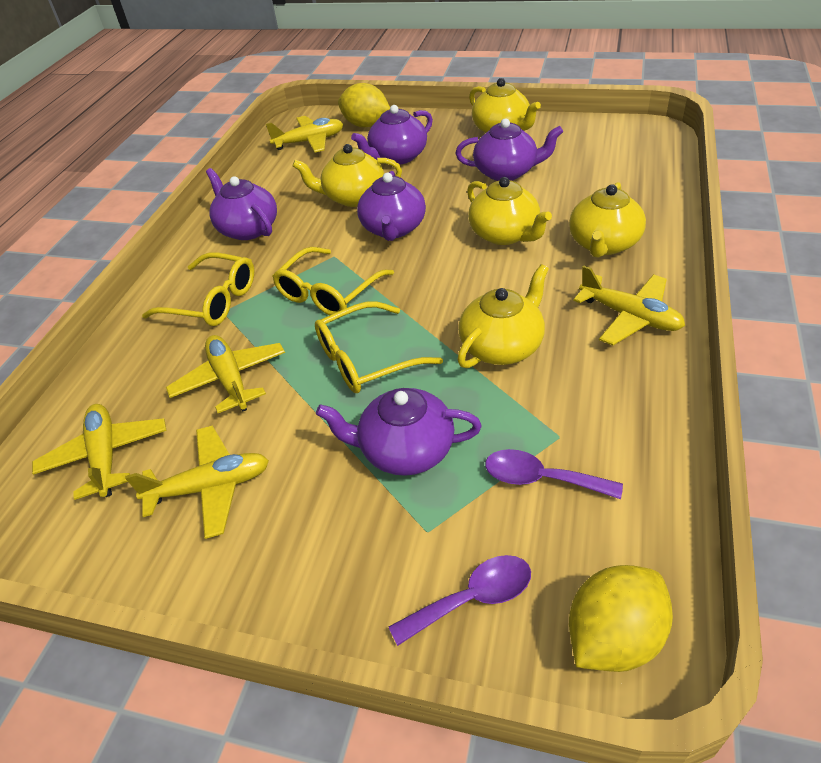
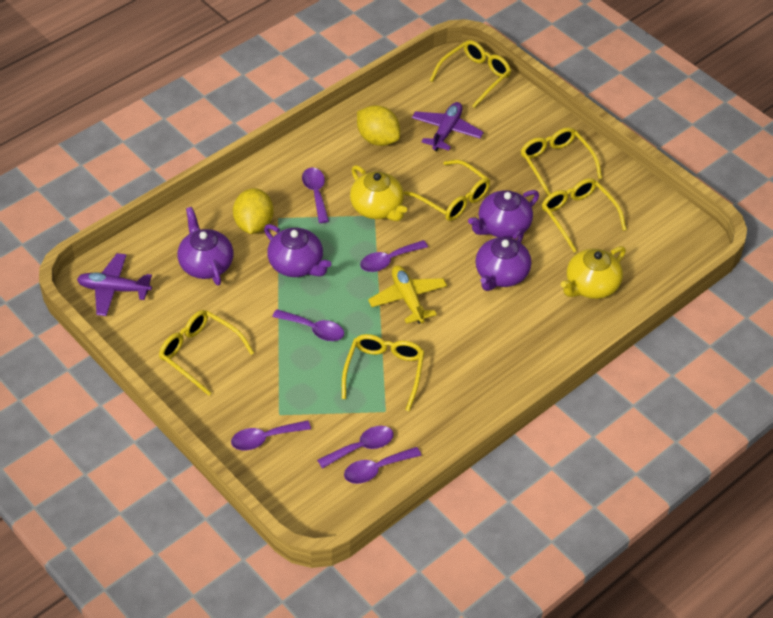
purple plane: none = 0 -> [77,253,152,316] [412,102,484,151] = 2
purple spoon: [389,555,531,646] [485,449,623,499] = 2 -> [231,420,311,450] [272,309,344,341] [302,168,329,223] [317,426,394,469] [344,447,421,484] [360,240,428,272] = 6
purple teapot: [206,168,277,240] [316,388,482,476] [351,105,433,165] [357,171,426,241] [455,118,563,181] = 5 -> [177,207,233,286] [264,224,331,277] [468,190,539,238] [475,229,531,291] = 4
yellow glasses: [142,252,254,326] [272,247,394,315] [315,301,443,393] = 3 -> [159,310,254,396] [342,334,424,411] [404,160,490,221] [430,40,511,108] [521,127,602,196] [542,178,627,253] = 6
yellow plane: [32,404,167,500] [125,426,269,539] [166,335,285,413] [266,116,343,153] [573,265,685,346] = 5 -> [368,266,447,324] = 1
yellow teapot: [292,144,402,207] [457,264,549,368] [467,177,552,245] [469,78,541,133] [569,182,646,258] = 5 -> [350,165,407,221] [561,246,626,299] = 2

